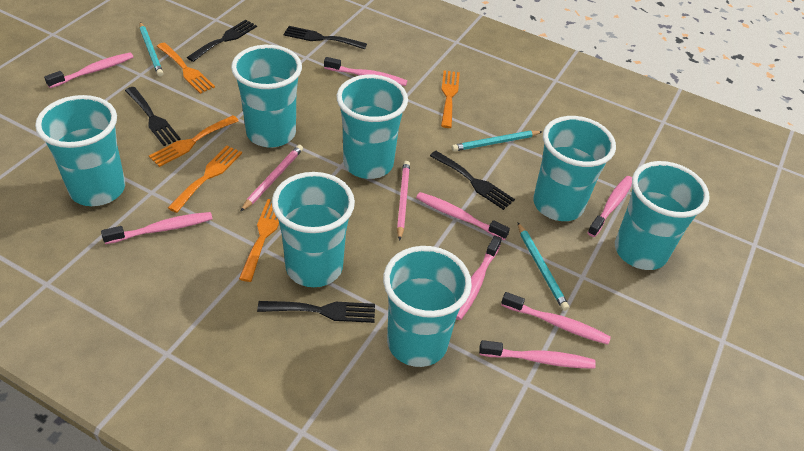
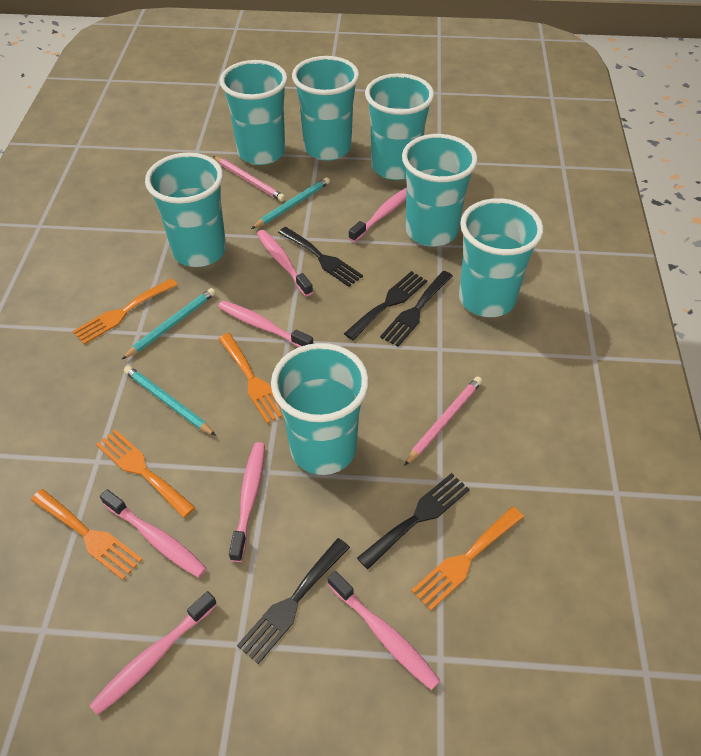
pink toothbrush: [44,52,133,88] [101,212,213,244] [324,57,407,86] [416,192,510,240] [456,235,502,320] [479,340,596,369] [501,292,611,345] [587,176,632,237] = 8 -> [89,591,217,715] [100,489,207,578] [218,301,313,347] [229,442,265,562] [257,230,313,296] [328,571,441,690] [348,187,407,242] = 7

